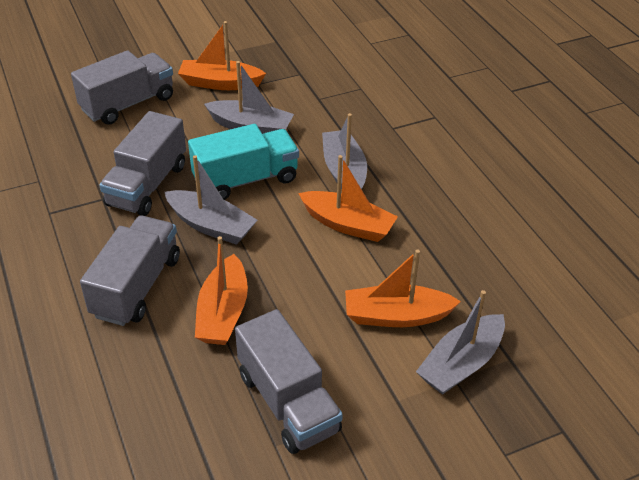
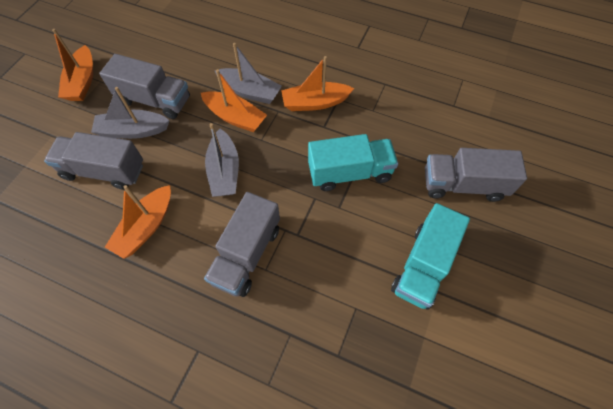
grey boat: [165,155,257,245] [204,61,294,134] [322,113,367,189] [416,290,505,395] = 4 -> [91,87,170,139] [205,123,239,197] [214,43,282,104] = 3
turquoise truck: [188,124,299,200] = 1 -> [308,134,398,191] [391,203,470,310] = 2

